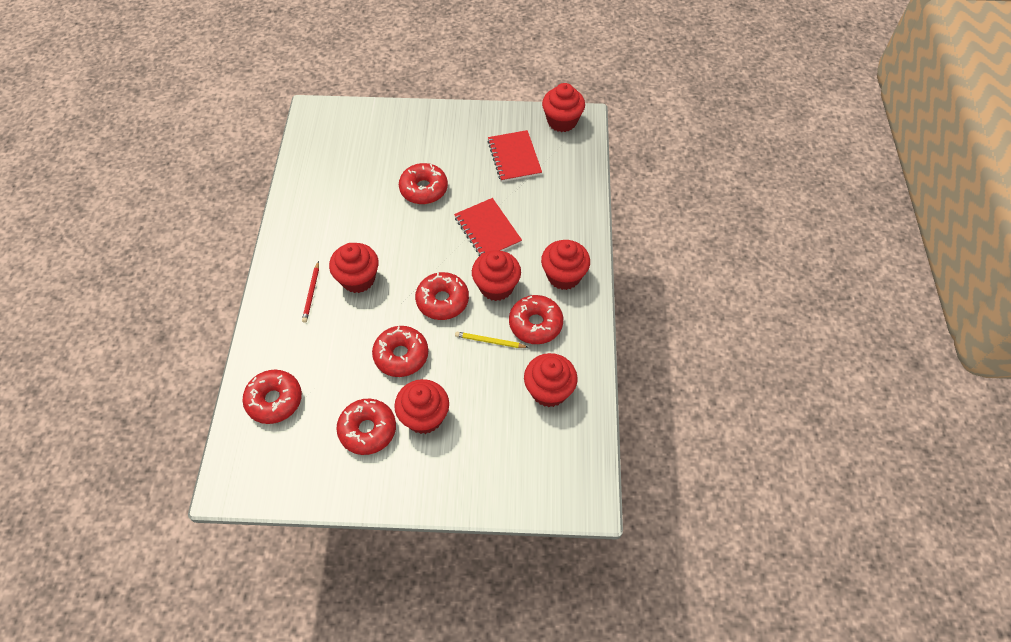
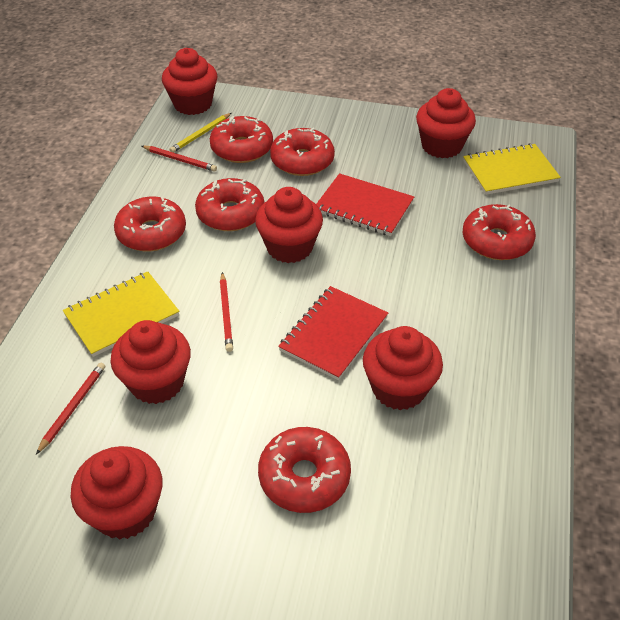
red pencil: [302,261,319,323] = 1 -> [36,362,105,455] [142,146,217,172] [220,272,233,352] = 3
yellow notebook: none = 0 -> [63,271,179,357] [463,143,561,195] = 2

